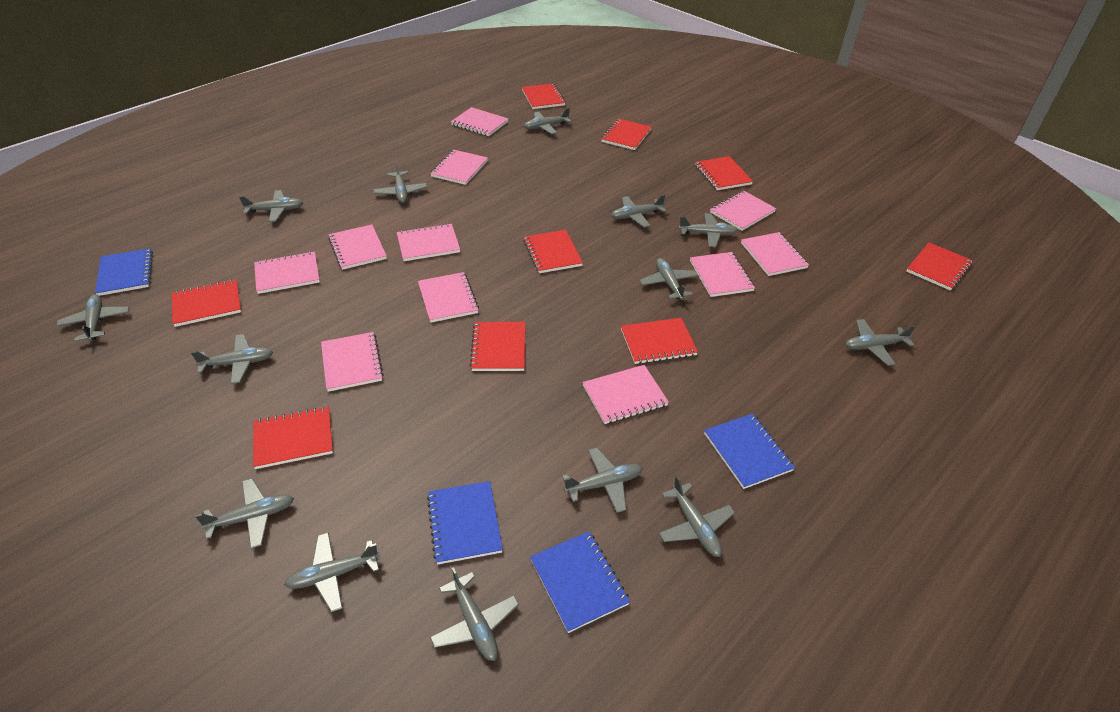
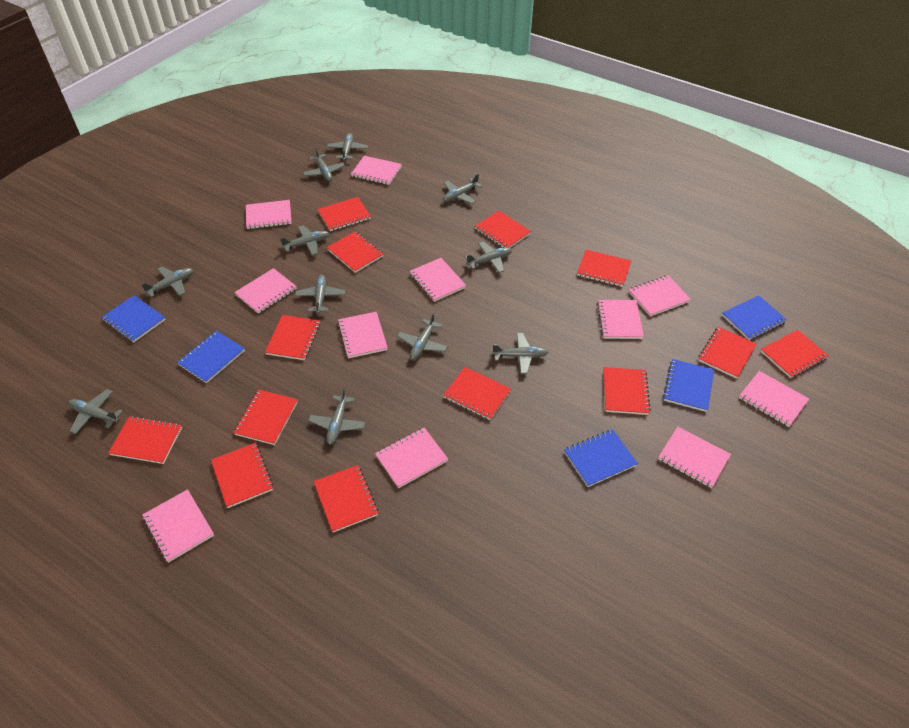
blue notebook: [95,248,153,296] [427,481,503,565] [530,531,630,633] [704,414,795,489] = 4 -> [102,295,166,342] [177,331,245,383] [564,429,638,487] [663,359,714,412] [722,295,787,340] = 5
grey plane: [56,294,129,341] [191,334,273,384] [195,478,294,549] [239,190,303,222] [284,532,380,612] [374,162,427,203] [430,567,519,661] [524,108,571,134] [562,448,643,513] [611,195,666,228] [639,258,698,300] [659,476,735,557] [679,213,738,247] [845,319,916,366] = 14 -> [68,389,123,434] [141,266,193,297] [280,225,330,255] [295,275,345,314] [303,148,345,181] [308,388,366,445] [327,133,368,160] [397,313,448,360] [443,174,483,204] [465,242,512,273] [492,333,548,374] = 11
red notebook: [172,279,241,327] [253,406,333,469] [470,322,525,371] [522,83,566,109] [524,230,583,273] [601,119,652,150] [621,318,698,364] [695,156,753,190] [906,243,973,291] = 9 -> [108,416,182,464] [211,443,273,508] [233,389,298,445] [265,315,320,360] [314,465,378,532] [317,197,371,231] [327,231,384,273] [443,367,511,420] [475,211,531,248] [577,250,631,287] [603,367,651,415] [698,327,757,379] [761,330,829,378] = 13

